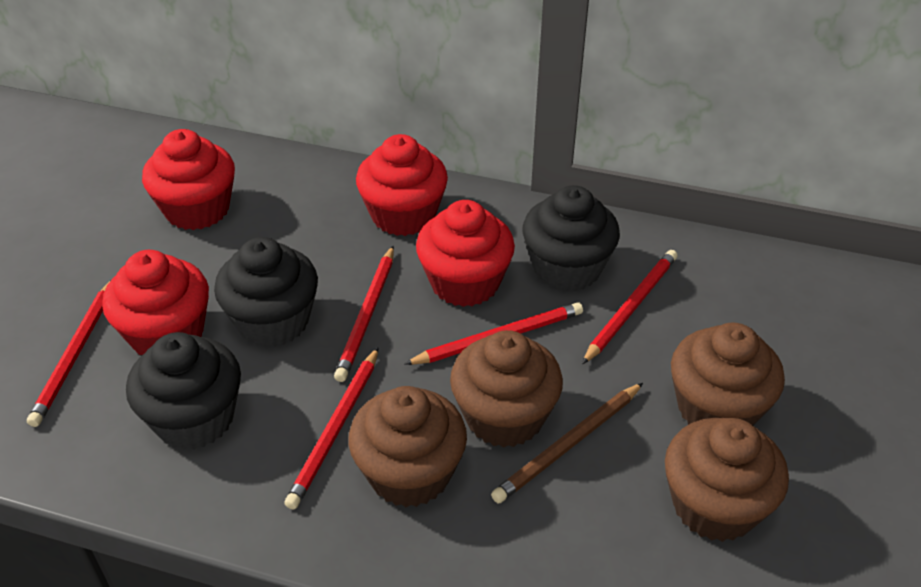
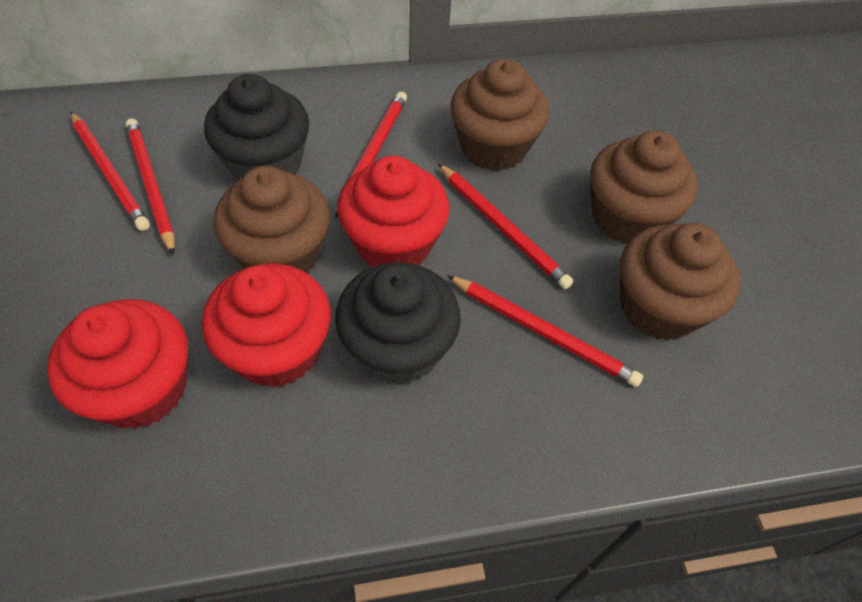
black cupcake: [126,332,241,450] [214,237,318,347] [522,185,620,291] = 3 -> [204,74,309,181] [335,262,461,385] = 2
brown pencil: [491,383,643,503] = 1 -> none = 0
red cupcake: [102,250,209,355] [142,129,235,230] [356,134,448,236] [416,200,515,307] = 4 -> [47,299,188,429] [202,263,331,388] [337,156,449,267] = 3

